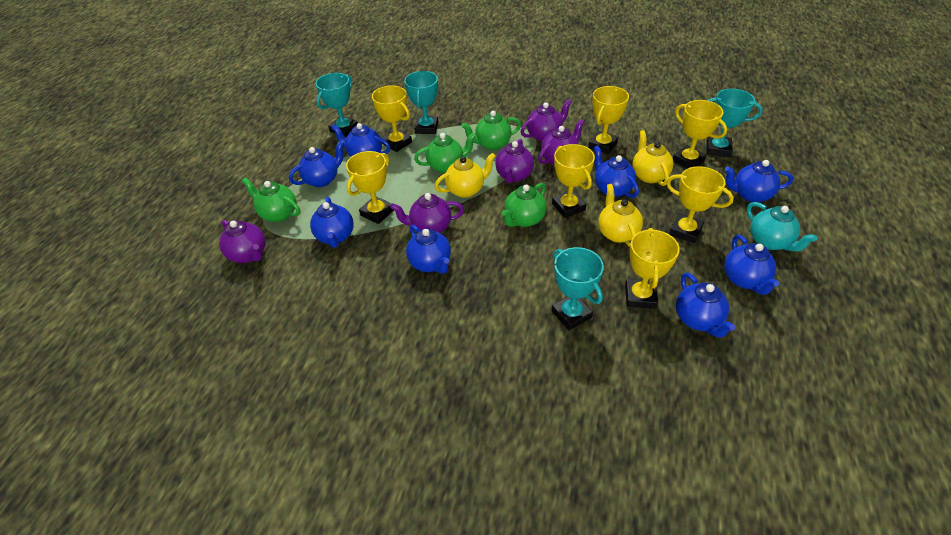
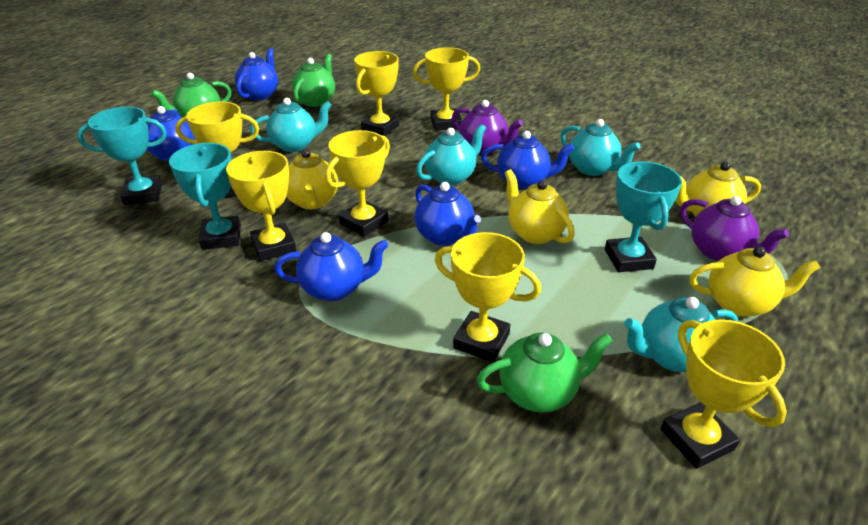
blue teapot: [289,140,344,187] [310,197,354,248] [331,123,390,157] [406,225,451,274] [593,145,639,198] [676,273,735,338] [724,235,780,295] [725,160,793,202] = 8 -> [147,106,196,161] [235,48,278,101] [274,232,388,301] [414,182,481,246] [481,131,574,189] = 5
green teapot: [242,178,301,222] [414,133,476,173] [462,111,521,150] [502,183,547,227] = 4 -> [151,73,231,118] [292,54,335,107] [477,333,613,413] = 3
purple teapot: [219,220,266,263] [391,193,464,233] [495,139,534,183] [521,99,572,142] [538,119,584,165] = 5 -> [452,100,523,154] [680,196,789,261] = 2
turquoise teapot: [747,202,817,252] = 1 -> [251,98,332,152] [416,124,486,186] [560,119,641,176] [624,297,738,372] = 4
turquoise trophy: [315,73,358,137] [404,71,438,134] [551,247,604,330] [706,89,763,157] = 4 -> [77,107,167,205] [169,143,241,250] [605,161,682,272] = 3
yellow teapot: [435,153,495,198] [598,184,643,247] [632,130,673,186] = 3 -> [286,149,338,209] [505,169,575,244] [675,162,761,217] [689,246,821,317] = 4

